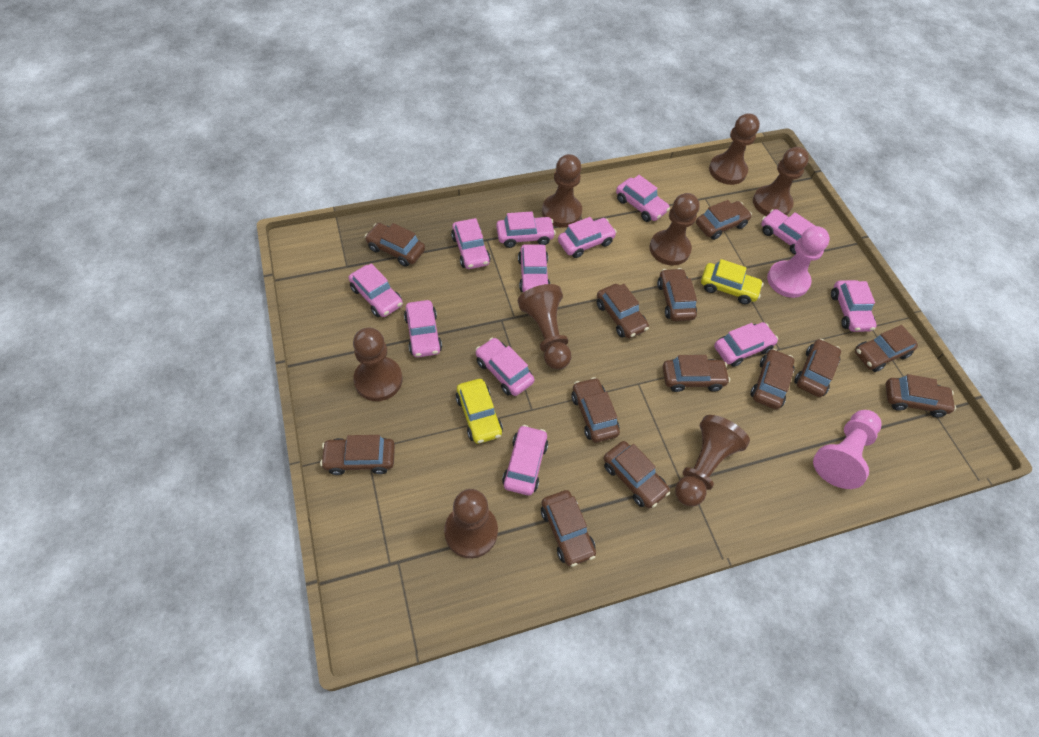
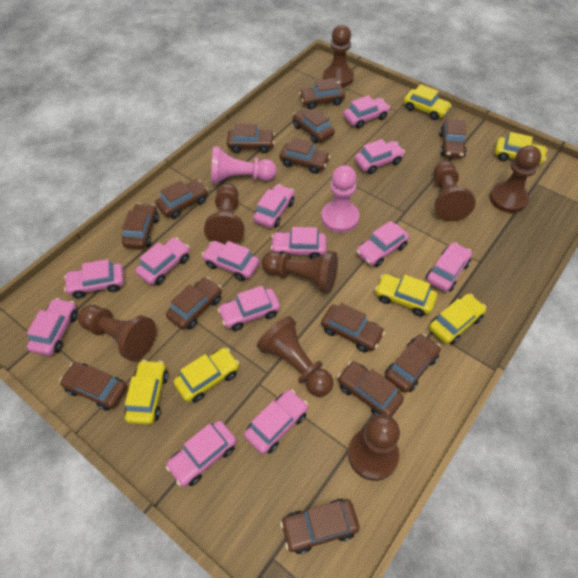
pink car: [349,263,403,317] [404,300,442,357] [451,218,491,269] [476,337,535,396] [496,211,556,248] [502,425,548,496] [518,244,550,293] [558,217,617,258] [616,175,670,222] [714,322,778,367] [761,209,815,255] [831,280,877,332] = 12 -> [27,298,78,356] [64,259,124,299] [135,237,190,285] [166,421,237,487] [202,241,260,281] [218,286,280,331] [244,389,308,454] [253,184,294,228] [271,227,326,259] [343,95,390,129] [355,139,405,174] [356,221,409,267] [426,242,472,292] = 13
yellow car: [456,379,503,444] [701,259,764,304] = 2 -> [125,360,168,425] [174,348,239,403] [375,274,437,316] [404,84,452,120] [429,294,486,345] [495,132,548,165] = 6

